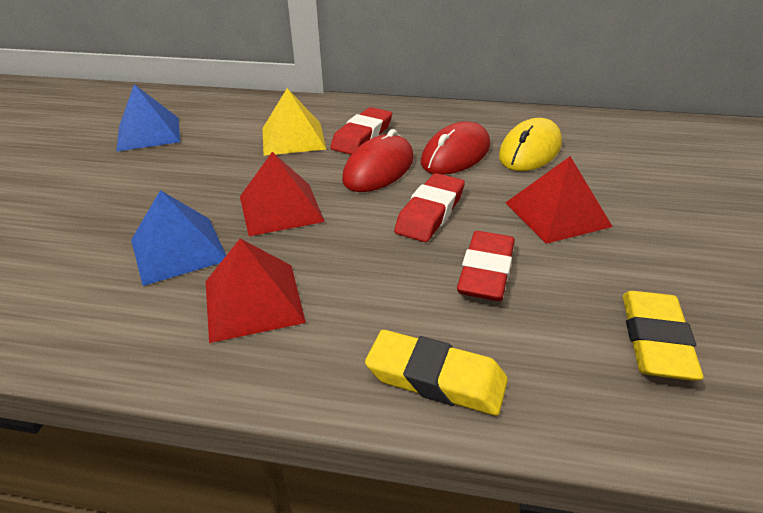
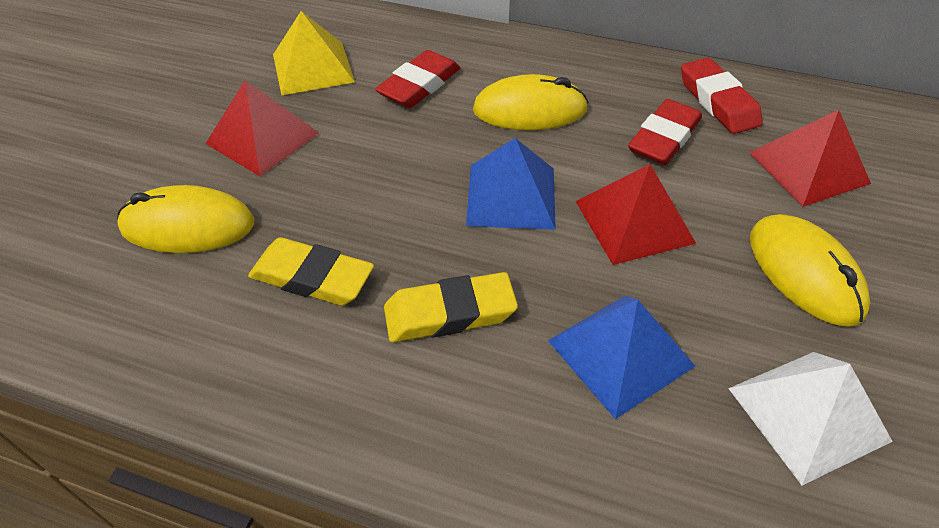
red mouse: [342,129,414,192] [421,122,490,175] = 2 -> none = 0
white pyramid: none = 0 -> [728,352,893,485] = 1
yellow mouse: [499,118,562,171] = 1 -> [117,185,254,253] [473,74,589,130] [750,214,870,327] = 3

